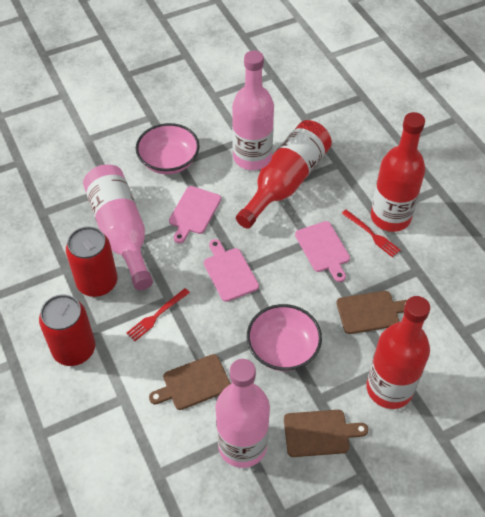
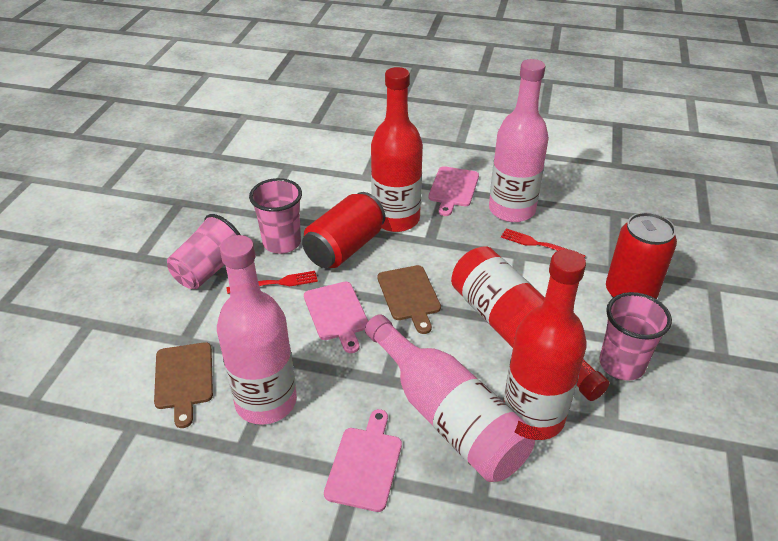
brown cutting board: [149,354,231,410] [284,410,368,457] [336,291,407,334] = 3 -> [154,342,213,428] [377,265,441,334] = 2
pink bowl: [136,123,200,174] [247,304,322,371] = 2 -> none = 0
pink cup: none = 0 -> [167,214,241,289] [249,178,302,254] [599,292,672,381] = 3

